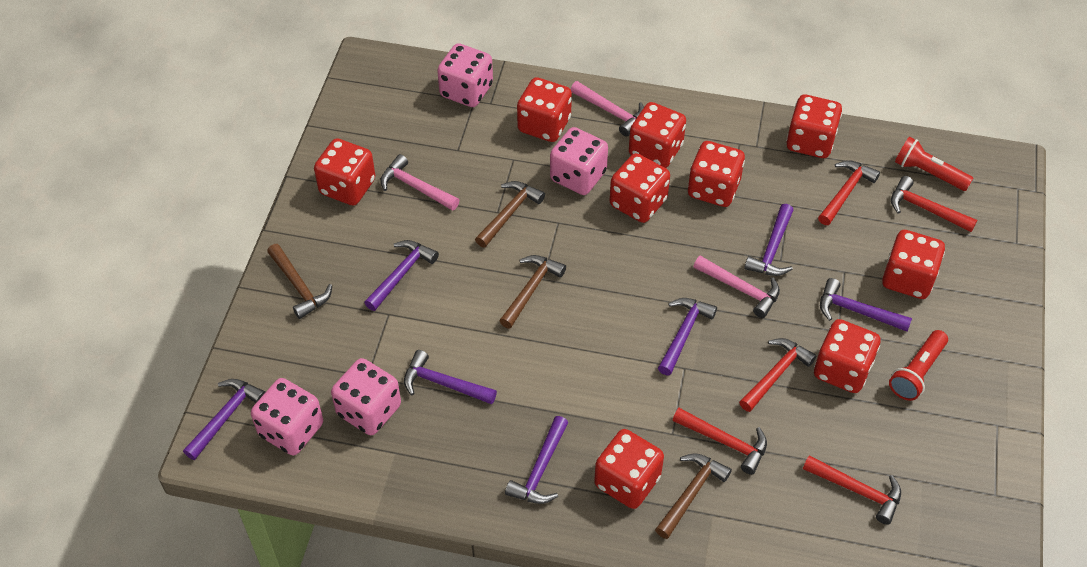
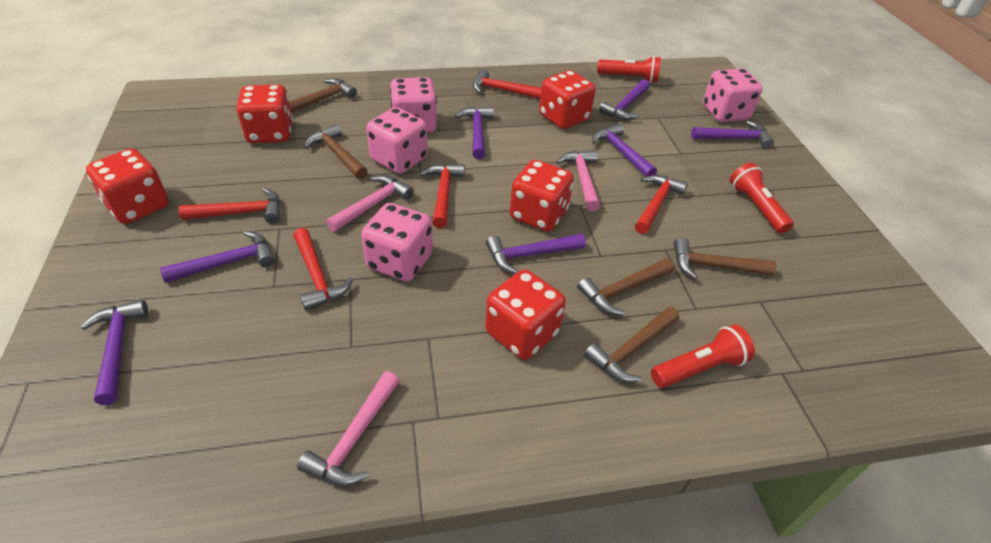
brown hammer: [267,244,332,319] [475,181,545,248] [500,255,566,328] [655,453,732,539] = 4 -> [289,78,357,113] [305,124,368,179] [577,258,674,315] [584,307,679,382] [674,238,776,279] = 5
red dice: [314,138,375,206] [517,77,572,142] [594,429,664,509] [610,153,670,223] [629,102,686,168] [688,141,745,207] [786,94,842,158] [814,319,881,393] [882,230,945,299] = 9 -> [86,148,169,224] [236,84,293,143] [485,269,566,360] [510,160,574,232] [539,70,596,129] = 5
red flashlight: [889,330,948,401] [895,137,973,191] = 2 -> [597,56,661,83] [651,324,755,388] [730,163,794,233] = 3

